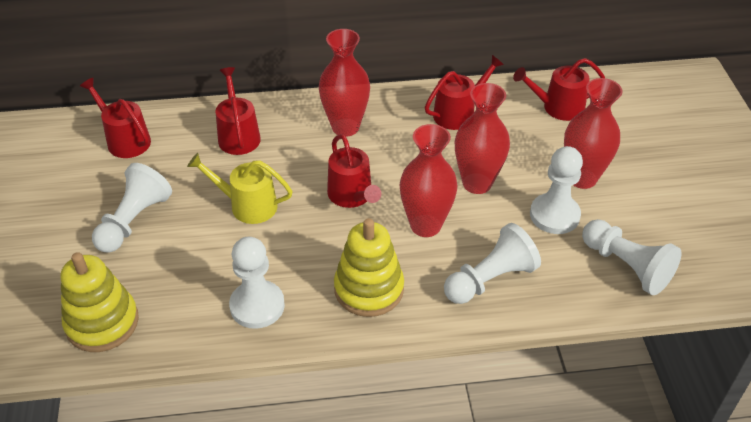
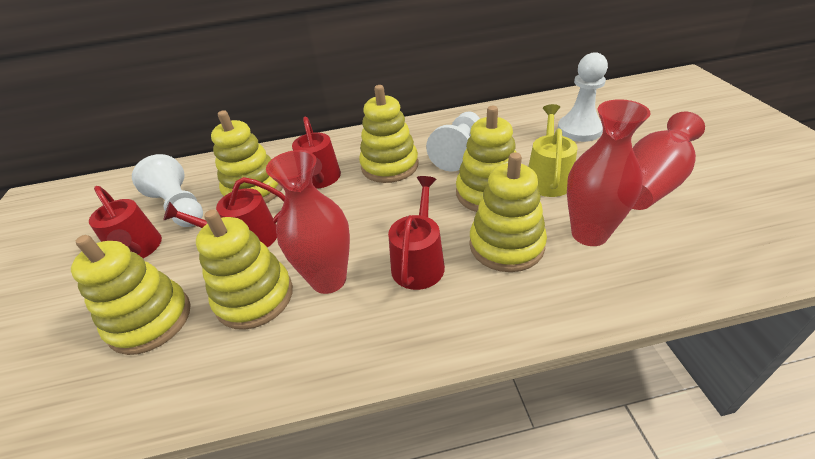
red vase: [319,29,370,137] [400,124,457,237] [455,83,510,194] [564,78,623,189] = 4 -> [266,150,350,294] [567,99,651,246] [632,111,705,210] = 3
red watering can: [80,78,151,158] [216,67,261,155] [327,134,381,208] [425,55,504,130] [513,58,605,121] = 5 -> [89,186,162,258] [163,177,285,247] [292,117,341,189] [388,176,445,290] = 4
white pawn: [92,163,172,253] [229,237,285,329] [444,223,541,304] [530,146,583,234] [582,219,681,295] = 5 -> [132,154,203,227] [426,112,480,172] [557,52,608,142] = 3
yellow stacking toy: [60,252,139,352] [334,218,404,317] = 2 -> [71,235,190,355] [196,210,293,330] [211,110,283,203] [359,85,418,183] [456,106,517,212] [469,152,547,272] = 6

